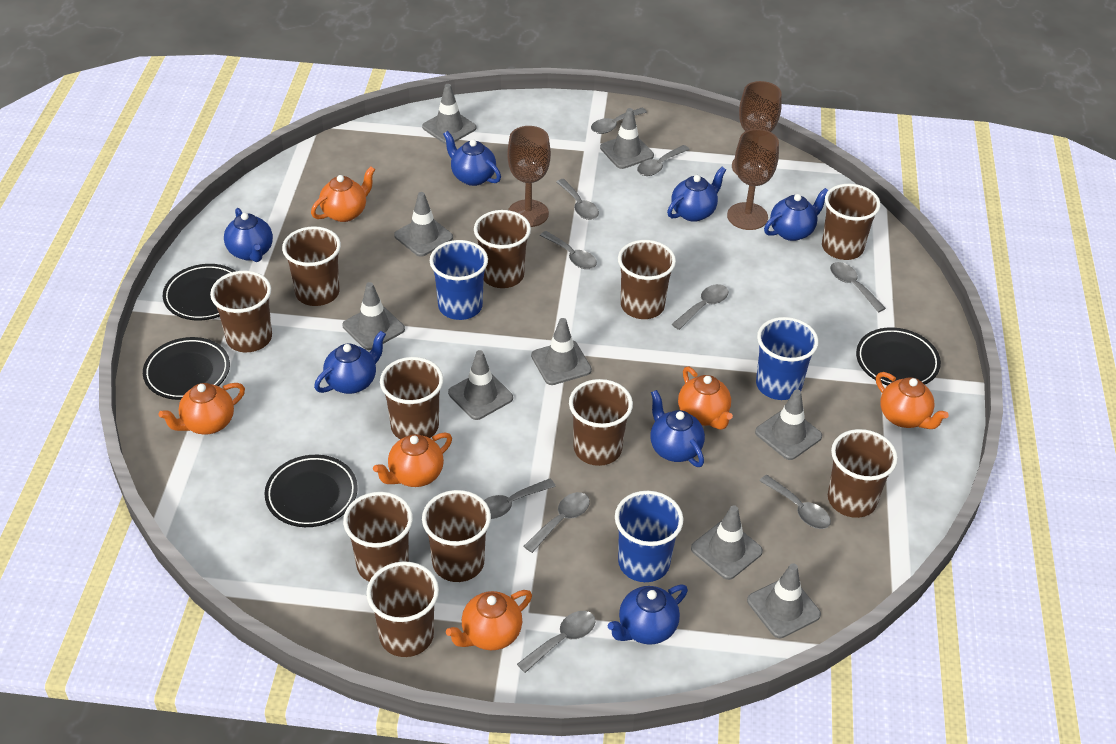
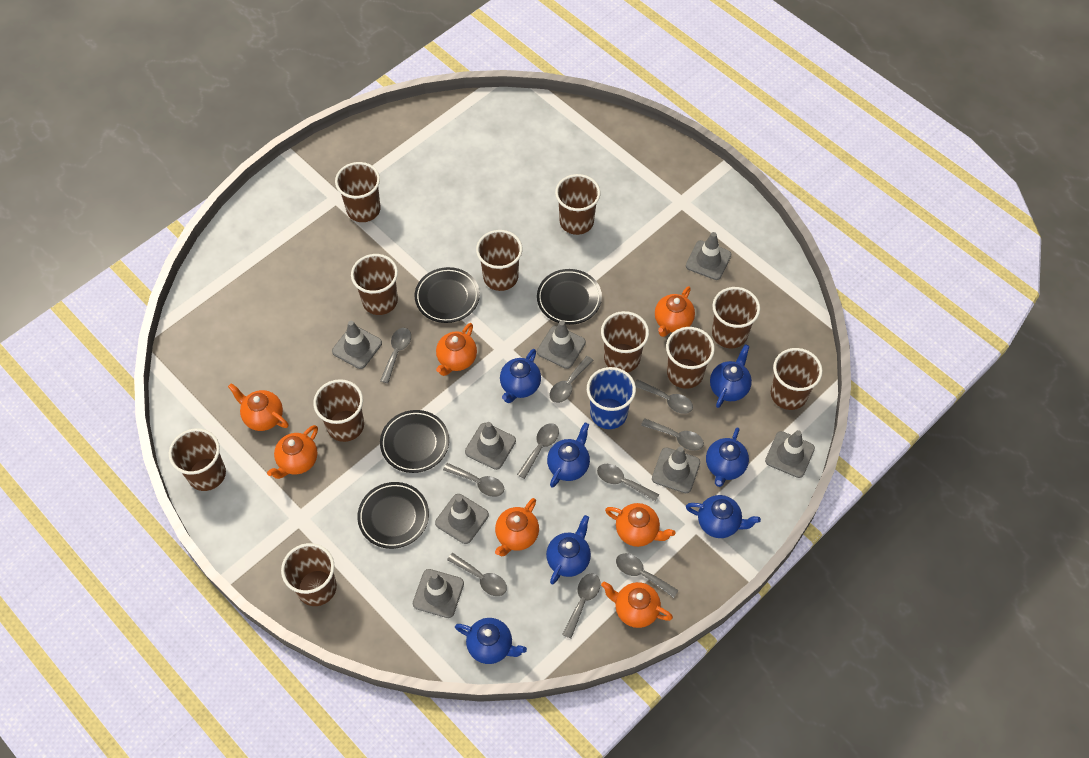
blue cup: [430,240,488,320] [615,491,683,582] [756,317,819,400] = 3 -> [587,367,636,429] = 1
brown goblet: [507,126,551,227] [727,129,779,230] [732,81,782,174] = 3 -> none = 0
grey traffic cone: [342,282,405,350] [394,192,453,257] [422,84,477,144] [448,350,513,420] [531,318,592,385] [600,108,654,169] [691,505,763,580] [747,564,821,638] [755,389,822,460] = 9 -> [332,321,382,369] [413,569,464,618] [435,494,489,544] [465,422,516,470] [537,320,586,369] [652,447,700,493] [686,232,731,280] [765,430,815,478] = 8
orange teapot: [158,383,245,435] [311,166,375,222] [373,432,452,487] [446,590,532,650] [678,367,733,430] [876,372,949,429] = 6 -> [228,383,288,431] [267,425,318,479] [436,323,477,376] [495,498,539,556] [601,581,673,628] [605,503,675,547] [655,286,695,337] = 7

